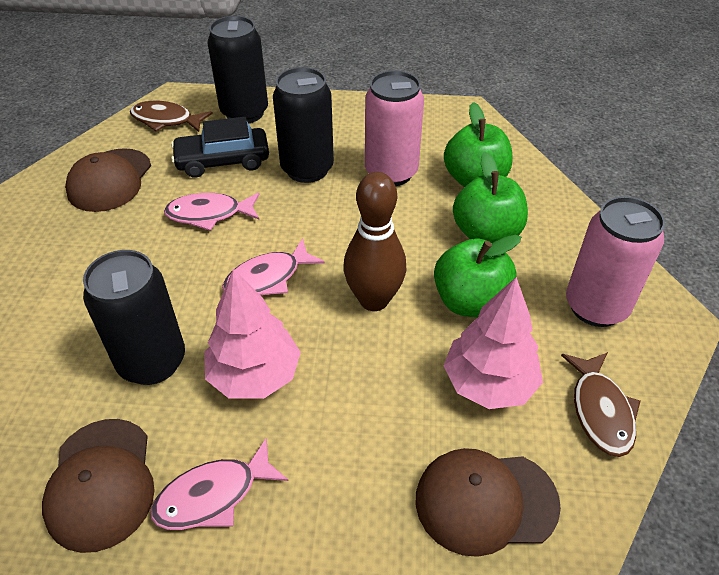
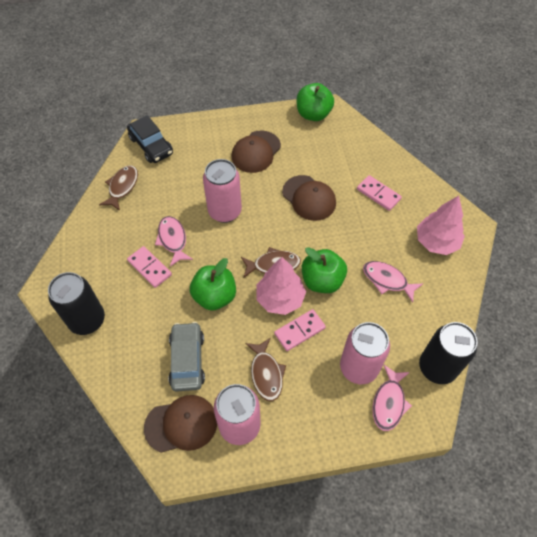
black can: [83,250,185,385] [208,16,268,123] [273,67,334,183] = 3 -> [48,272,105,335] [419,322,477,384] = 2
brown bowling pin: [343,172,406,311] = 1 -> none = 0
brown fish: [130,101,213,132] [561,352,641,457] = 2 -> [99,165,138,211] [241,247,301,278] [245,338,286,401] = 3
grey car: none = 0 -> [168,322,205,391] = 1
pink can: [365,70,424,186] [566,196,665,327] = 2 -> [203,159,242,223] [214,384,260,445] [340,322,390,384] = 3
pink domino: none = 0 -> [127,246,172,288] [274,309,326,351] [357,175,402,211] = 3

